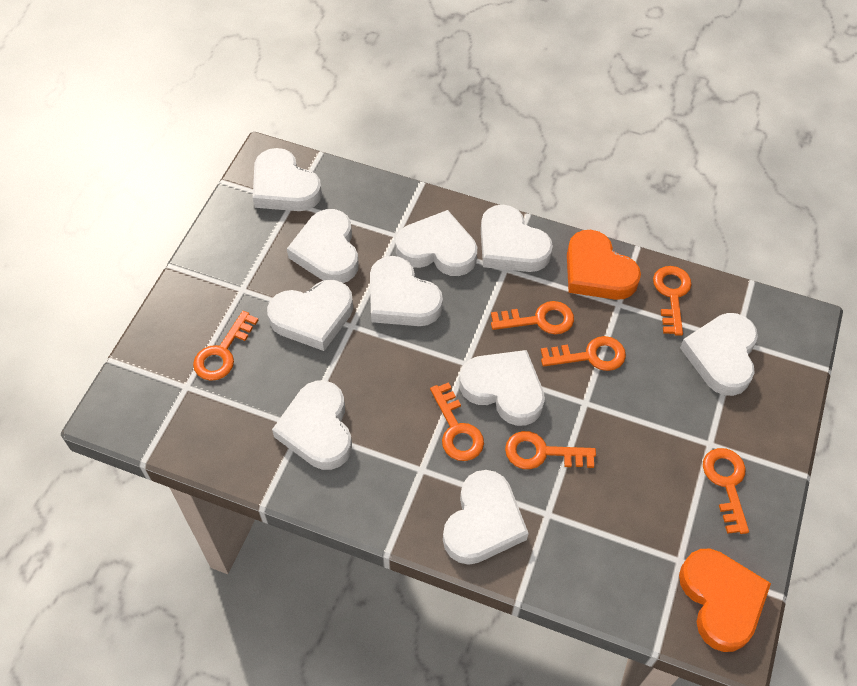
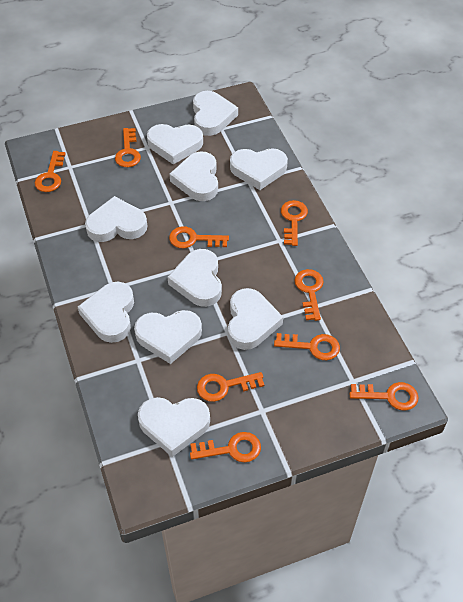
orange heart: [567,230,641,300] [679,549,771,652] = 2 -> none = 0
orange key: [193,311,258,381] [430,382,484,461] [491,301,574,334] [505,431,596,469] [541,336,626,371] [653,266,691,336] [703,448,749,534] = 7 -> [35,151,66,192] [115,128,141,167] [169,226,229,248] [190,432,261,462] [197,372,264,402] [274,333,340,360] [281,200,308,246] [294,269,324,321] [350,382,418,410] = 9

